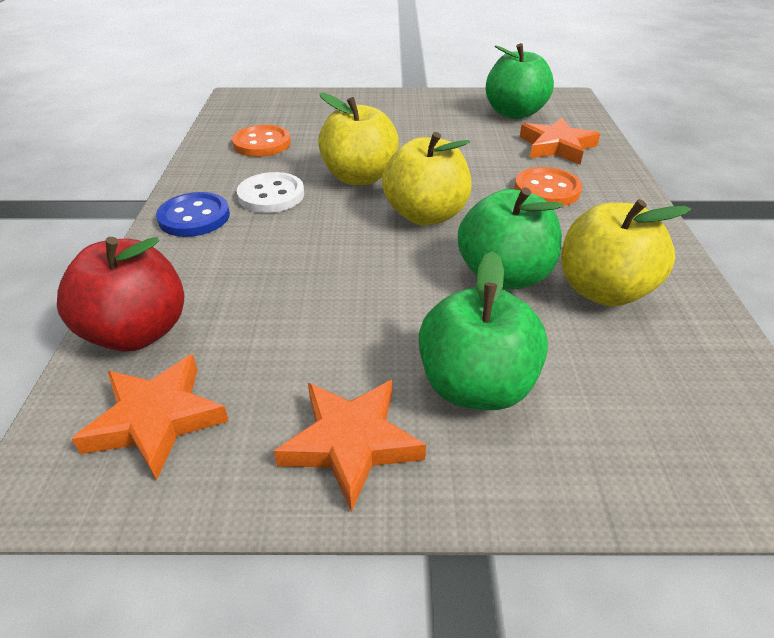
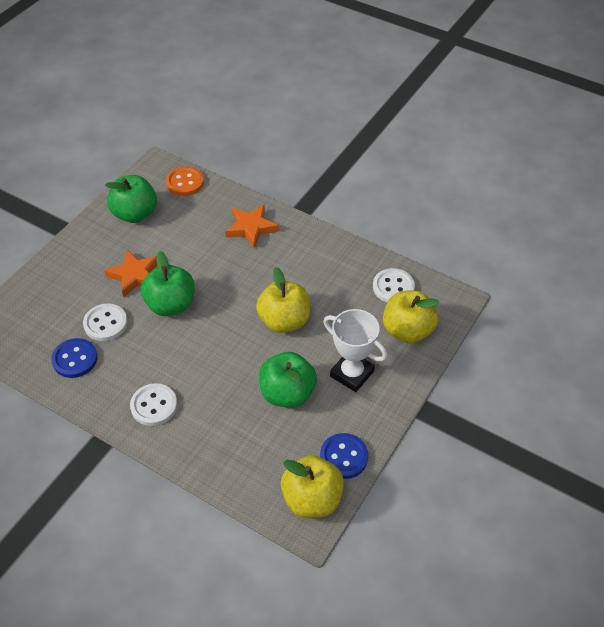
blue button: [156,192,230,237] = 1 -> [51,338,98,378] [320,433,368,479] = 2
orange button: [232,125,291,157] [515,167,582,206] = 2 -> [166,166,204,196] = 1
orange star: [72,354,229,480] [274,380,426,512] [520,117,600,164] = 3 -> [104,250,157,297] [225,204,279,248] = 2
red apple: [57,237,184,352] = 1 -> none = 0
white button: [237,172,304,213] = 1 -> [83,304,127,341] [130,383,177,426] [373,268,415,302] = 3
white trophy: none = 0 -> [323,309,387,392] = 1

